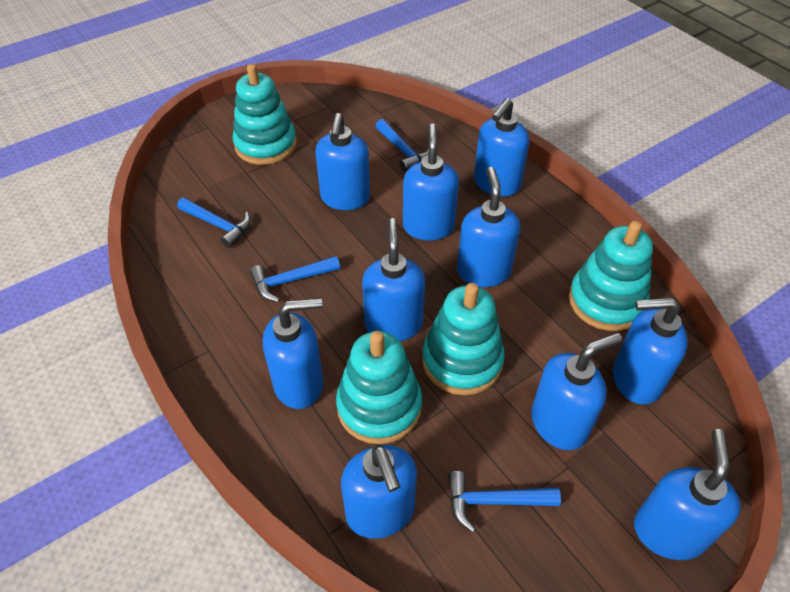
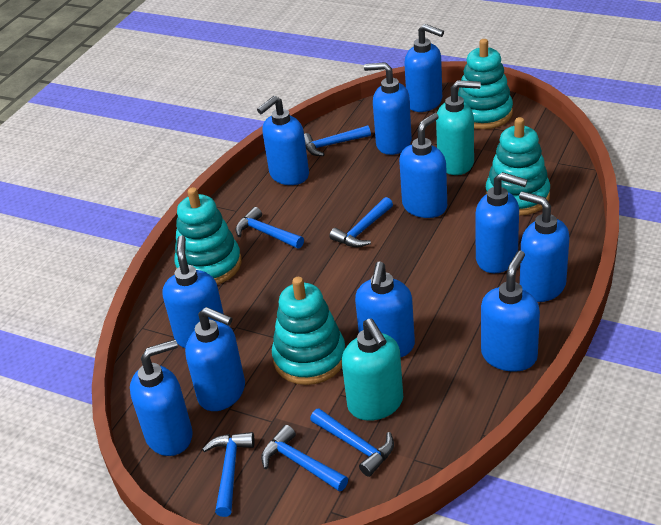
blue hammer: [177,197,251,248] [250,256,340,302] [376,119,429,172] [448,471,561,533] = 4 -> [202,432,255,517] [235,207,304,249] [261,425,348,492] [304,125,371,156] [310,408,394,477] [329,197,393,247] = 6
blue soap dispenser: [263,298,323,409] [315,113,370,210] [341,444,417,539] [362,218,425,341] [403,123,459,241] [457,167,520,287] [474,98,529,197] [531,332,622,450] [613,297,688,405] [634,429,741,560] = 10 -> [130,339,193,456] [162,235,224,348] [185,307,245,411] [257,96,309,185] [355,261,415,358] [364,62,412,155] [399,113,447,218] [404,24,444,112] [475,172,527,273] [481,251,540,372] [519,191,570,302] = 11
turquoise soap dispenser: none = 0 -> [342,319,403,421] [436,80,481,175] = 2

